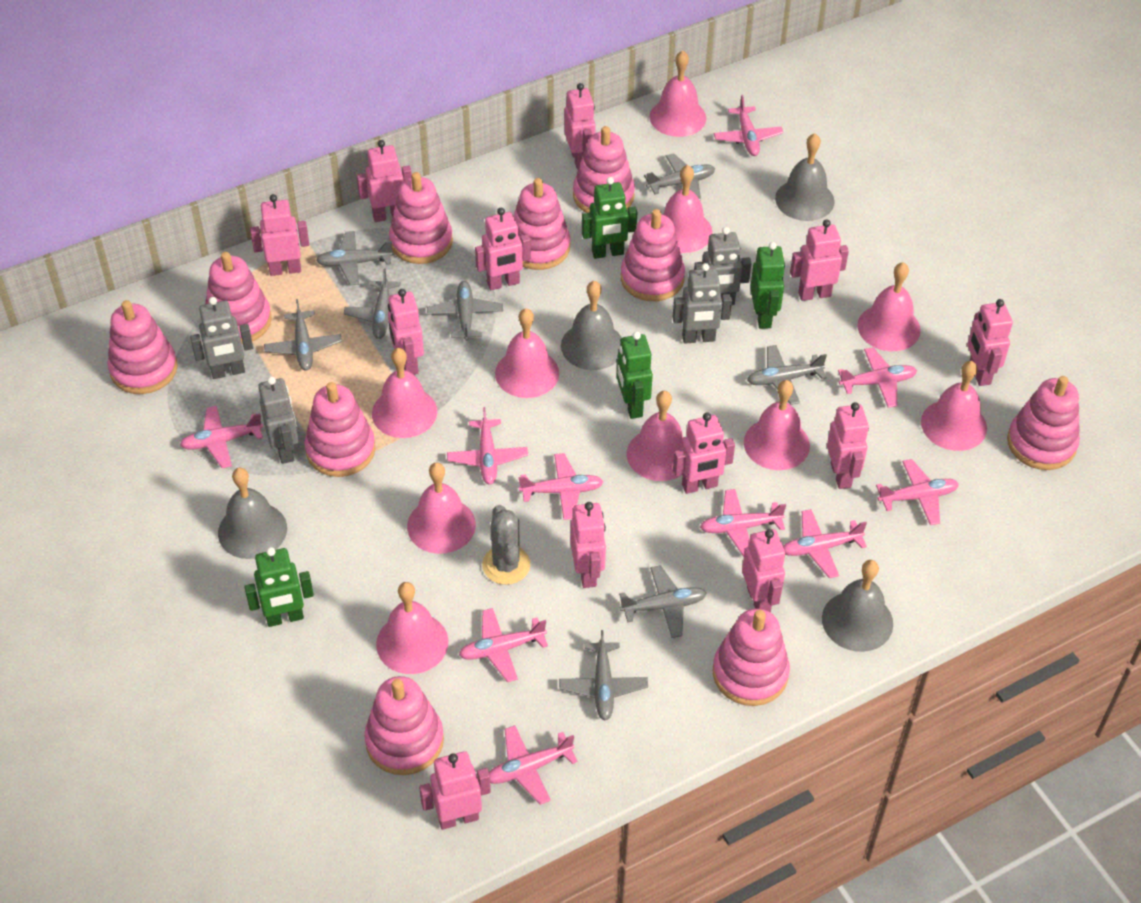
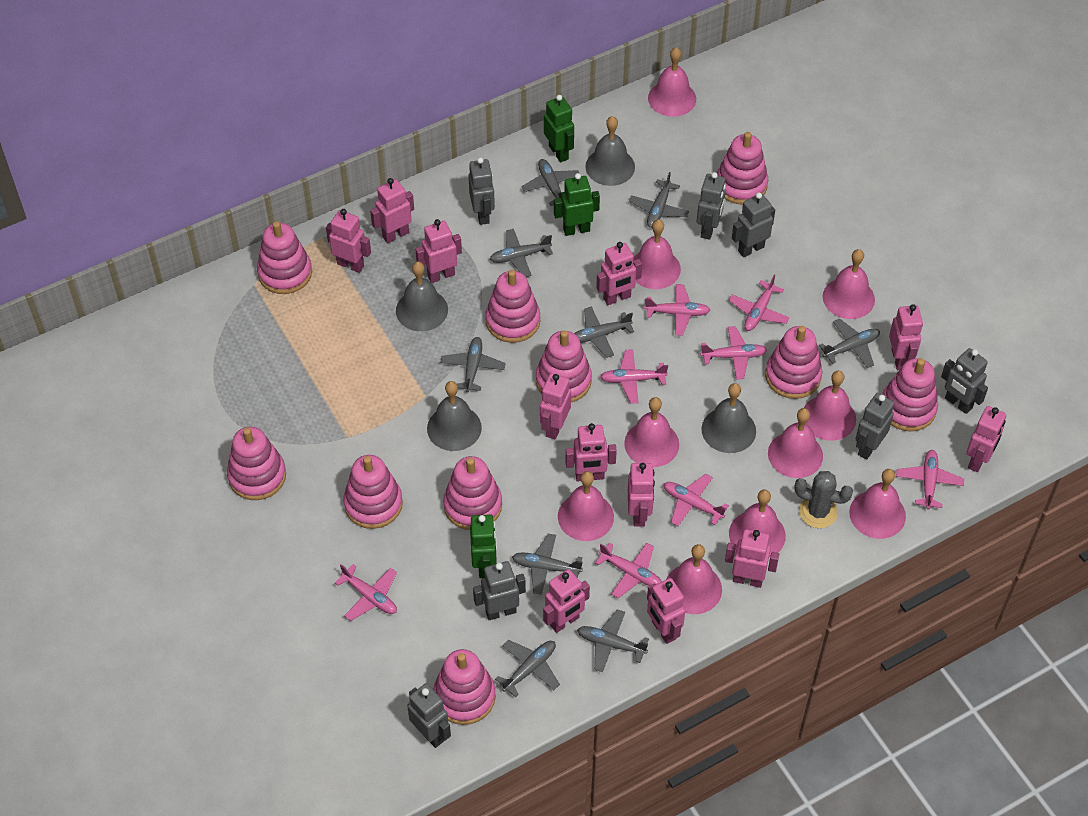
green robot: [244,547,314,627] [582,177,637,259] [617,332,653,419] [750,242,786,329] = 4 -> [470,514,497,578] [544,95,574,162] [554,173,600,236] = 3
grey plane: [264,299,342,371] [316,231,393,285] [344,268,420,339] [427,281,503,341] [559,630,648,721] [619,565,706,638] [644,153,715,201] [747,345,827,405] = 8 -> [440,337,506,392] [490,229,553,277] [495,640,560,698] [512,534,583,595] [521,159,580,206] [574,307,634,358] [577,609,649,672] [629,172,689,228] [819,319,880,368] = 9
grey robot: [190,297,253,379] [258,376,298,464] [672,263,732,343] [694,227,752,305] = 4 -> [407,683,451,748] [468,157,495,225] [473,561,526,620] [697,172,726,240] [732,192,775,257] [856,393,894,460] [941,348,988,414] = 7
pink plane: [180,406,263,468] [447,407,528,485] [459,608,548,682] [489,725,578,805] [518,453,604,520] [700,489,786,557] [714,95,783,156] [783,509,867,578] [838,348,917,408] [876,459,959,525] = 10 -> [335,564,397,621] [595,542,662,598] [600,349,668,404] [644,284,710,336] [664,474,729,526] [700,326,767,379] [729,275,790,331] [896,450,964,509] = 8

